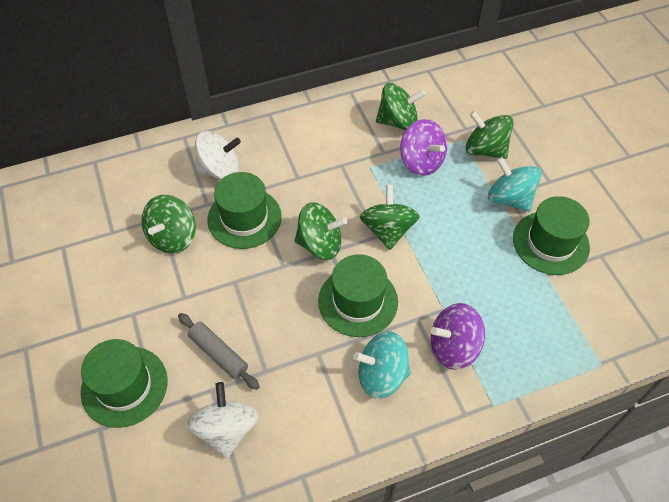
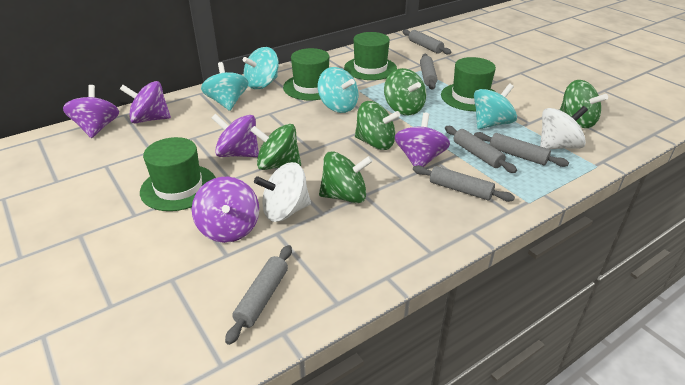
grey rolling pin: [178,313,260,390] = 1 -> [225,245,292,345] [403,29,451,54] [413,165,515,202] [420,54,437,90] [445,126,517,173] [474,132,569,167] = 6
purple spinning top: [400,119,447,176] [431,303,485,370] = 2 -> [63,85,119,138] [120,81,171,123] [192,177,259,243] [212,114,259,157] [395,113,450,167] = 5
turquoise spinning top: [353,331,411,399] [488,157,542,212] = 2 -> [201,62,249,111] [243,47,279,89] [318,67,359,113] [474,83,517,129] = 4

